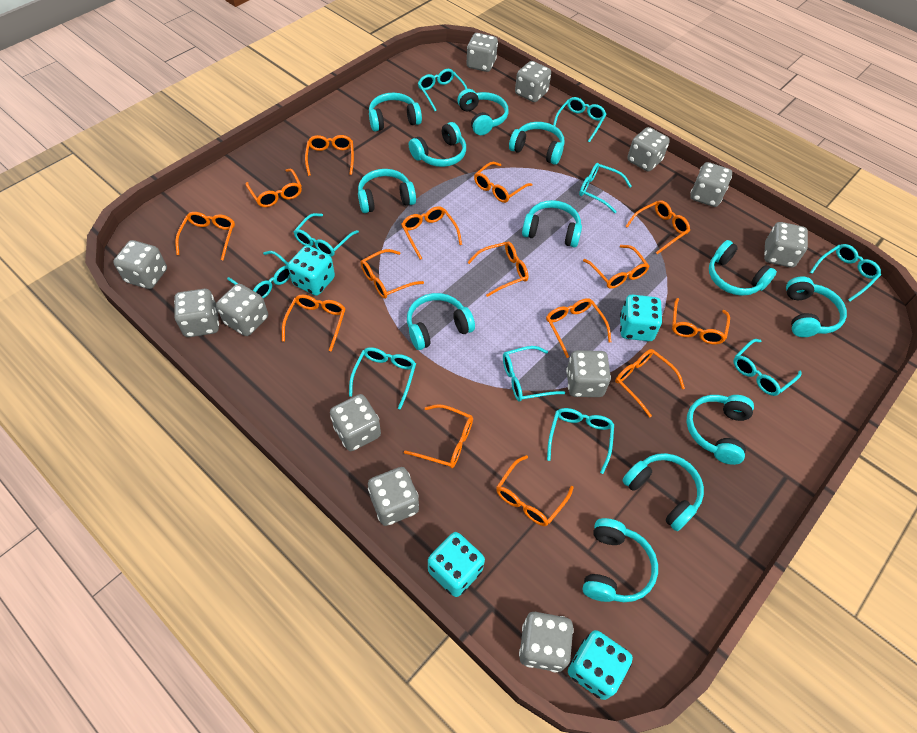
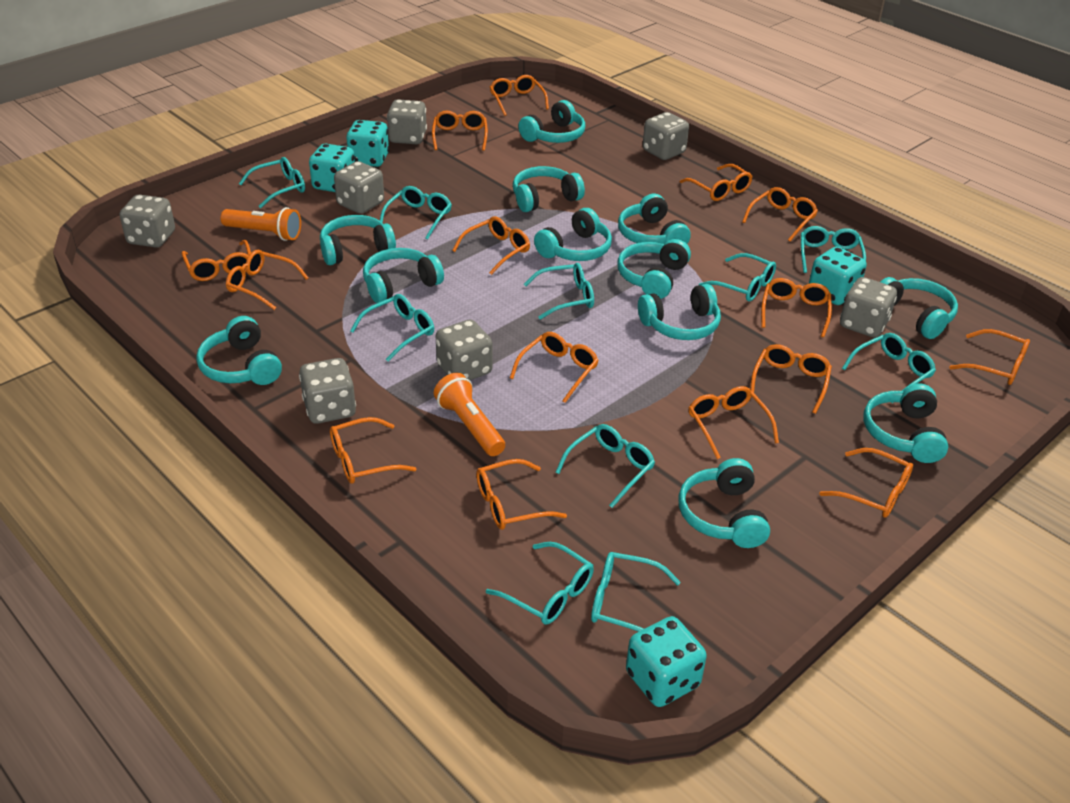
grey dice: [113,240,167,289] [174,289,219,337] [216,284,268,336] [330,394,381,451] [368,467,419,526] [467,33,498,72] [515,61,551,102] [519,612,574,672] [566,350,611,397] [627,127,670,172] [690,162,732,207] [764,222,808,268] = 12 -> [120,194,175,248] [299,358,356,424] [334,161,384,214] [387,99,427,144] [436,320,493,380] [643,112,689,160] [840,277,897,338] = 7
orange flashlight: none = 0 -> [220,207,301,241] [434,373,505,456] = 2

